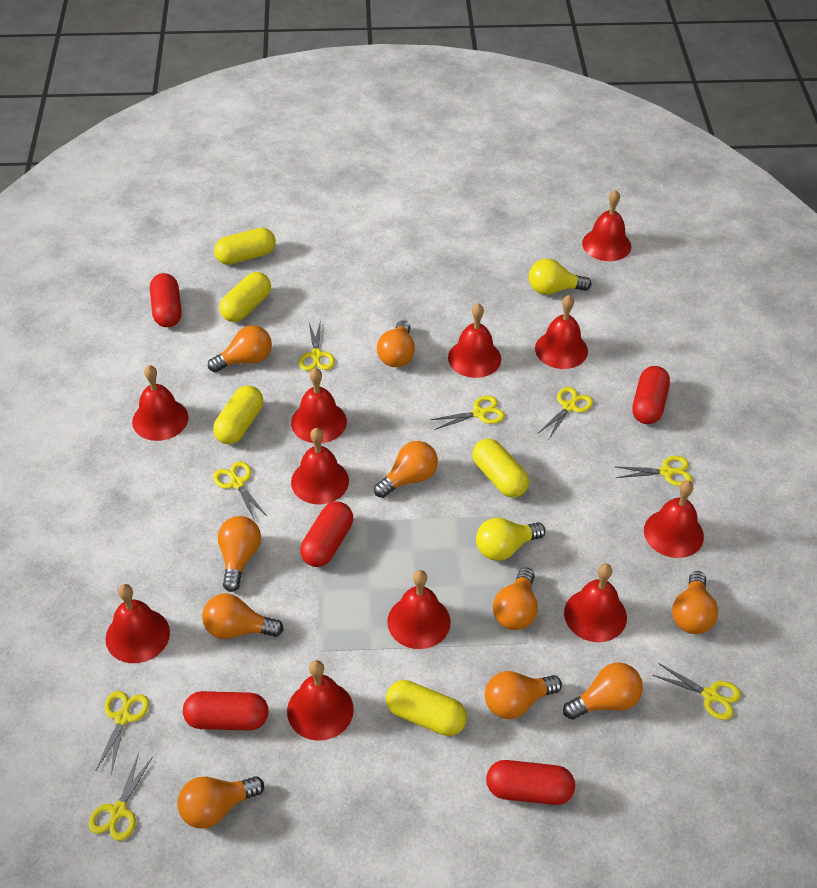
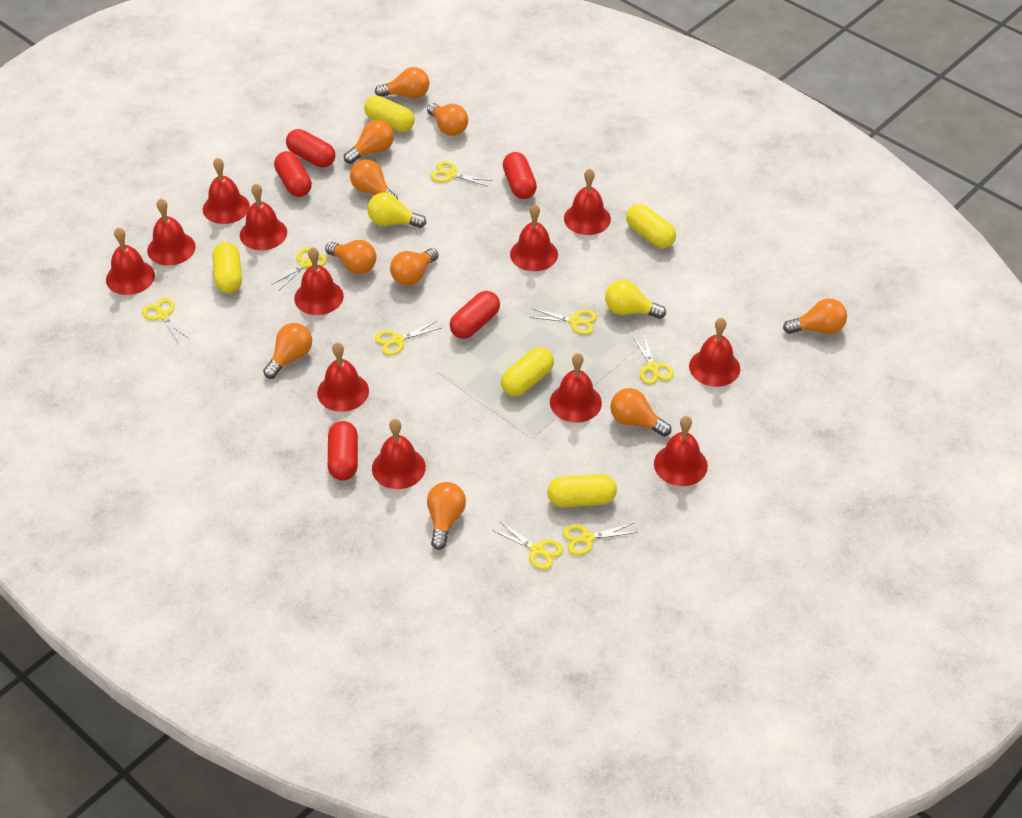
red bell: [106,584,170,663] [132,365,189,441] [287,660,354,741] [291,368,347,443] [291,428,349,504] [387,570,450,649] [448,303,501,378] [535,295,588,369] [564,564,627,642] [582,190,631,261] [644,481,704,558] = 11 -> [106,227,155,295] [147,198,196,266] [203,157,250,224] [240,183,287,250] [294,247,344,315] [317,342,369,412] [372,419,426,489] [510,204,558,271] [550,353,602,423] [564,168,611,235] [654,416,708,486] [689,318,740,387] = 12

